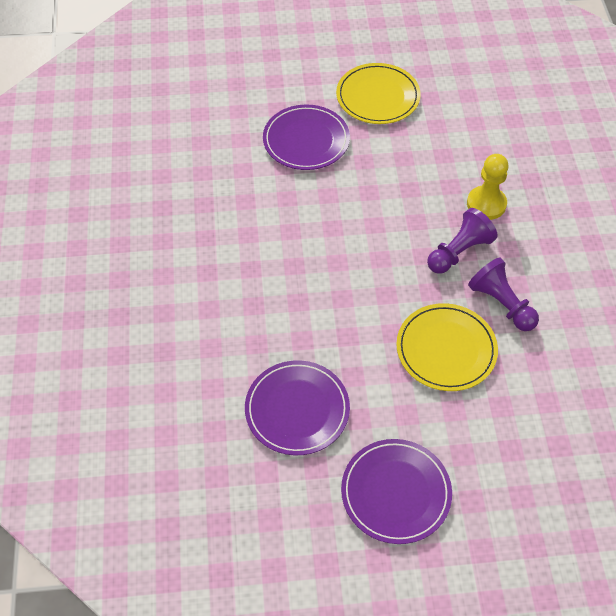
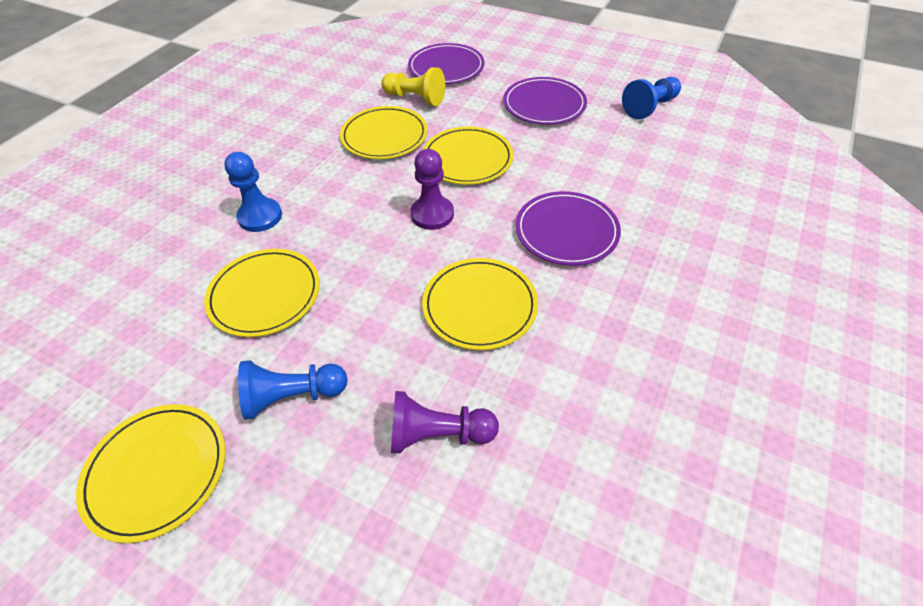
blue pawn: none = 0 -> [224,152,282,232] [238,360,348,420] [622,77,681,119] = 3
yellow plate: [336,63,421,124] [396,303,498,391] = 2 -> [76,404,226,543] [204,249,320,337] [340,106,428,159] [422,258,538,350] [423,126,514,185] = 5

